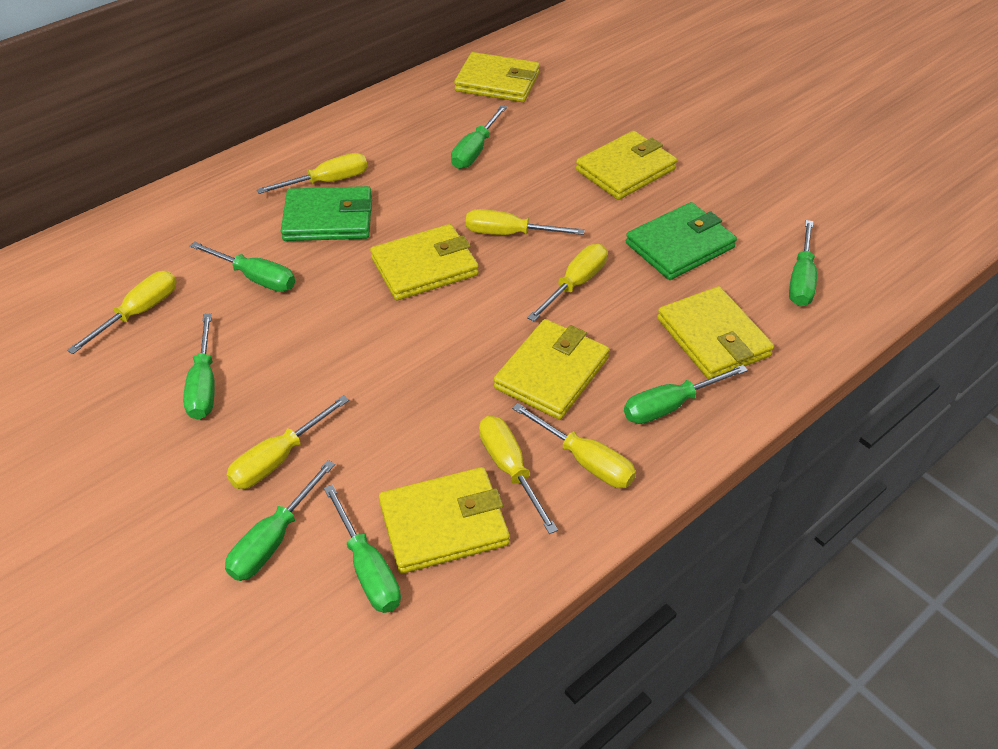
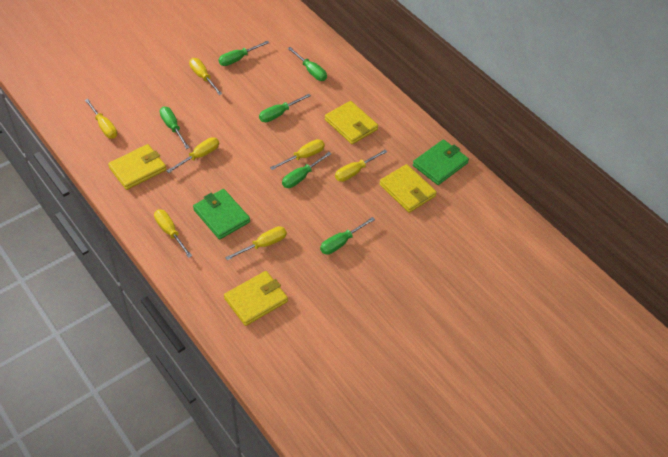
green screwdriver: [183,313,215,420] [190,241,295,292] [225,460,335,581] [324,484,401,613] [451,105,507,169] [624,365,748,424] [789,220,817,306] = 7 -> [160,107,190,149] [218,41,269,66] [259,94,311,122] [282,152,331,188] [287,47,327,81] [320,217,375,255] = 6
yellow wallet: [370,224,479,300] [379,467,510,574] [454,52,540,102] [494,319,610,420] [576,131,677,200] [657,286,774,379] = 6 -> [108,144,166,190] [224,271,288,326] [325,101,378,144] [379,164,437,213] = 4

